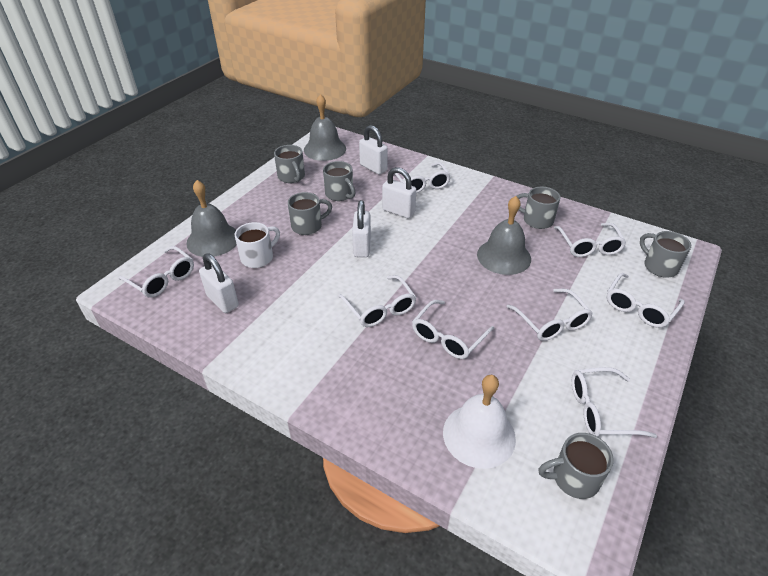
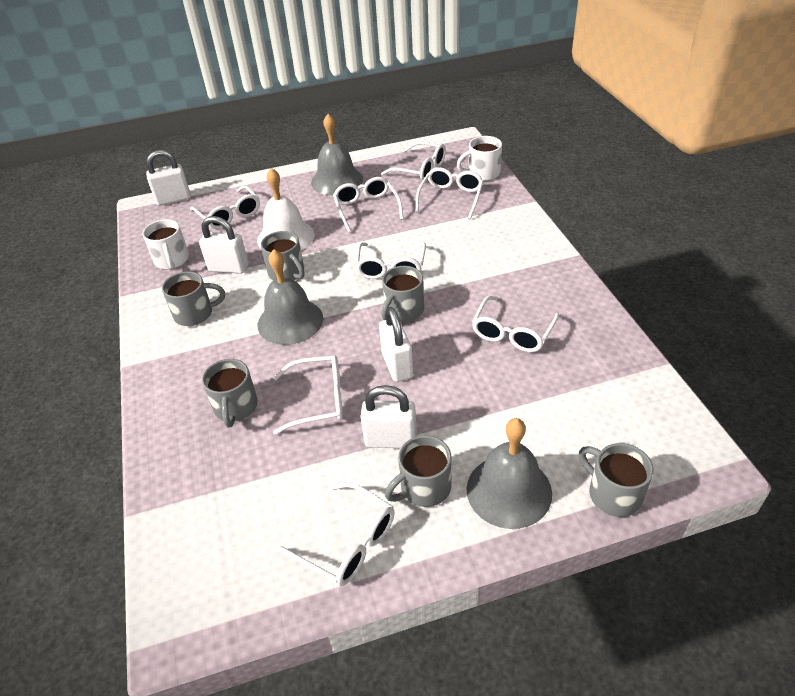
white mug: [235,222,280,268] = 1 -> [142,219,189,269] [456,136,502,181] = 2

